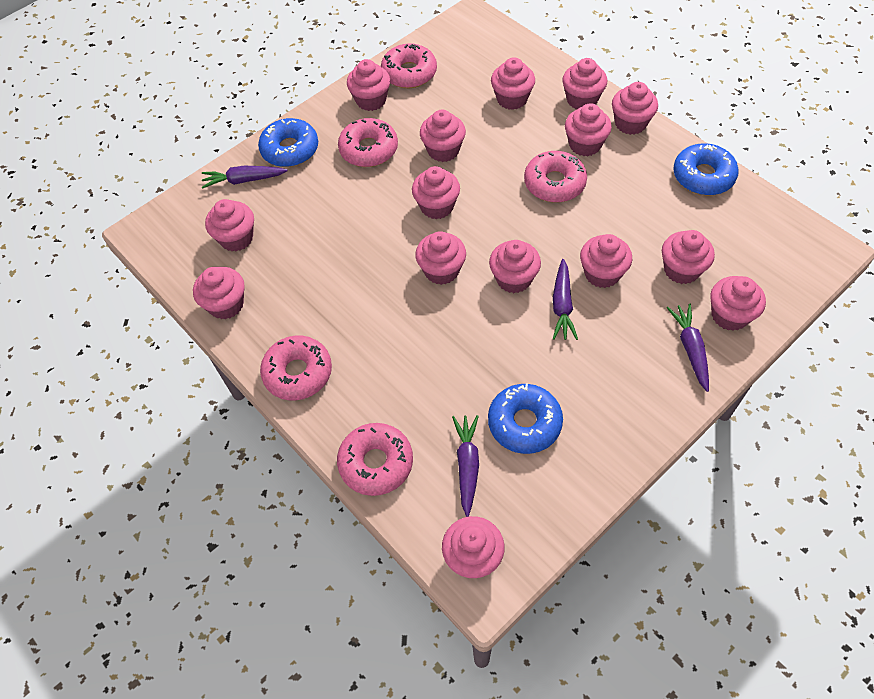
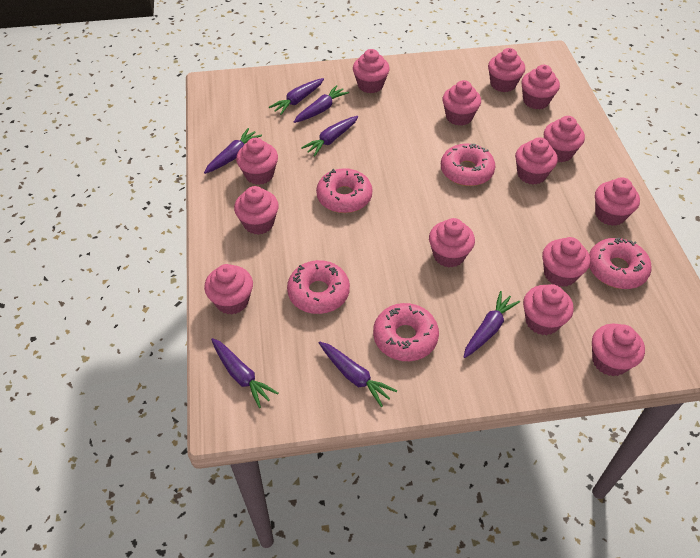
blue donut: [258,118,318,167] [488,383,563,454] [673,143,739,195] = 3 -> none = 0
pink cupcake: [193,267,245,319] [205,199,254,251] [347,59,390,111] [412,166,460,219] [415,231,466,285] [420,109,466,162] [442,516,504,578] [489,240,541,293] [491,57,535,110] [562,58,607,109] [565,103,612,156] [580,234,632,288] [612,82,658,135] [662,230,715,284] [710,276,766,331] = 15 -> [204,264,253,315] [234,186,279,235] [236,138,278,185] [353,49,390,93] [429,218,475,268] [442,80,481,126] [488,48,525,92] [515,137,558,185] [521,65,560,109] [523,284,574,335] [542,237,590,287] [544,116,585,162] [592,324,645,376] [595,177,640,226] = 14
purple carrot: [202,166,287,189] [452,415,479,517] [553,259,578,340] [667,304,709,392] = 4 -> [204,128,262,174] [211,338,278,408] [269,78,324,115] [294,85,349,123] [301,116,358,157] [319,342,397,407] [464,291,520,358] = 7

